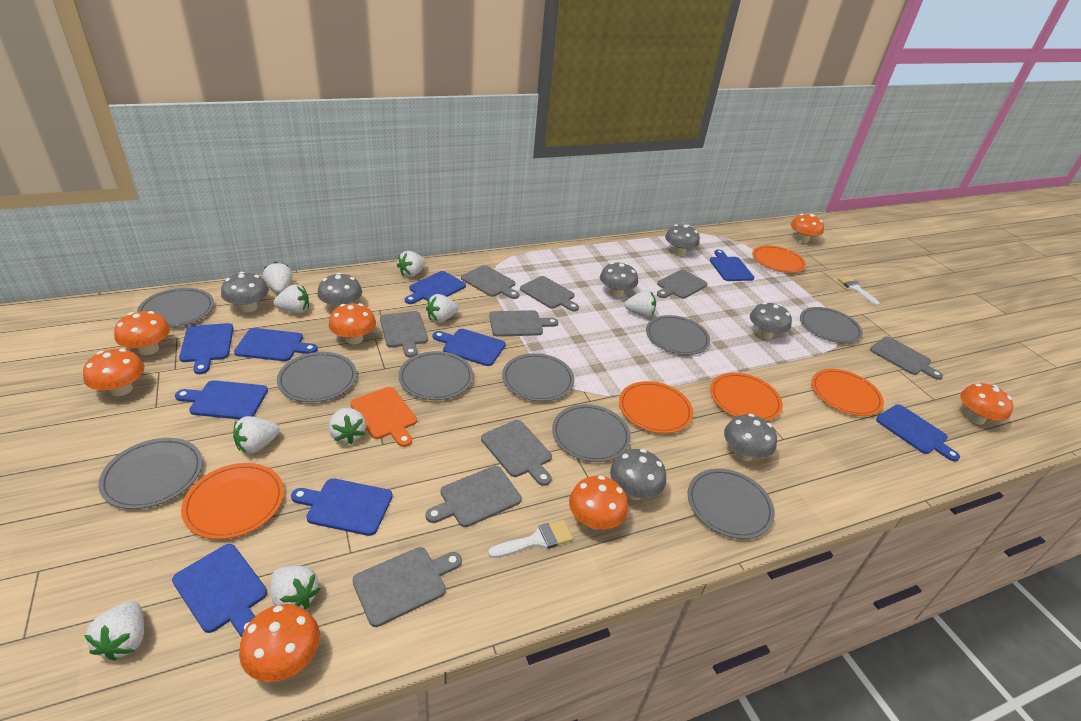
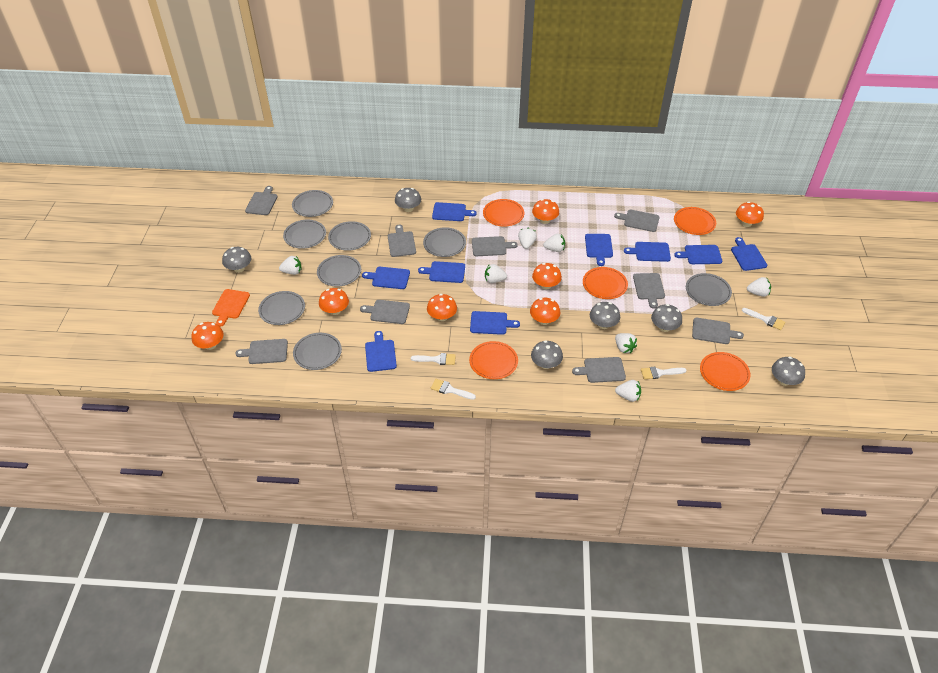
grey mushroom: [221,272,269,312] [317,273,362,310] [600,262,638,298] [610,449,666,500] [665,224,700,256] [724,414,777,461] [750,302,792,340] = 7 -> [222,247,251,273] [395,188,421,212] [531,340,563,369] [590,302,620,329] [651,304,682,332] [772,357,805,386] = 6
grey plate: [98,438,203,509] [137,288,214,328] [277,352,357,402] [398,351,473,400] [502,353,574,402] [552,404,631,462] [646,315,710,355] [688,469,775,539] [800,307,863,344] = 9 -> [258,291,305,325] [283,220,326,249] [292,190,333,217] [293,333,342,370] [317,255,361,287] [328,221,371,251] [423,227,466,257] [686,273,732,306] = 8
white brush: [488,520,573,558] [837,276,880,306] = 2 -> [411,353,456,365] [431,379,476,400] [641,367,687,379] [742,308,785,330] = 4
white strawberry: [84,601,144,661] [233,416,280,454] [263,262,293,293] [270,566,320,609] [273,284,309,313] [328,408,366,444] [397,251,426,277] [426,294,459,323] [624,290,656,317] = 9 -> [279,256,302,275] [485,264,507,283] [518,228,537,249] [543,234,565,252] [615,333,637,353] [615,380,641,402] [747,277,771,297] = 7

